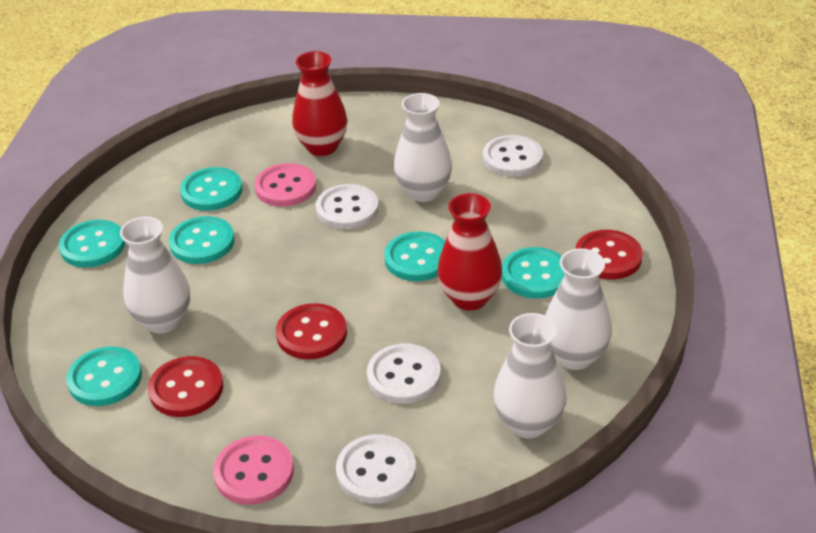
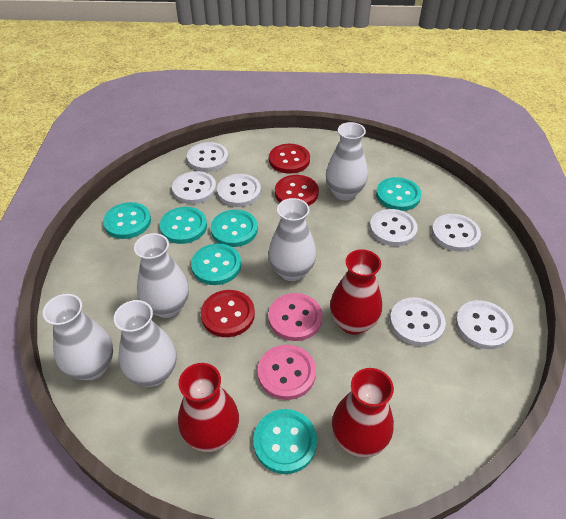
red vase: [292,51,347,156] [437,193,502,310] = 2 -> [178,363,239,452] [330,249,382,335] [332,368,394,458] = 3
white button: [315,184,379,229] [336,434,416,504] [367,344,441,404] [483,135,543,177] = 4 -> [172,171,216,204] [187,142,228,172] [217,174,261,207] [370,209,418,246] [390,297,446,346] [432,214,481,252] [455,300,513,349] = 7
white vase: [120,217,190,334] [394,93,452,202] [493,313,566,439] [545,248,612,370] = 4 -> [43,294,113,380] [114,300,176,387] [134,233,189,318] [268,198,316,281] [326,122,368,201] = 5

